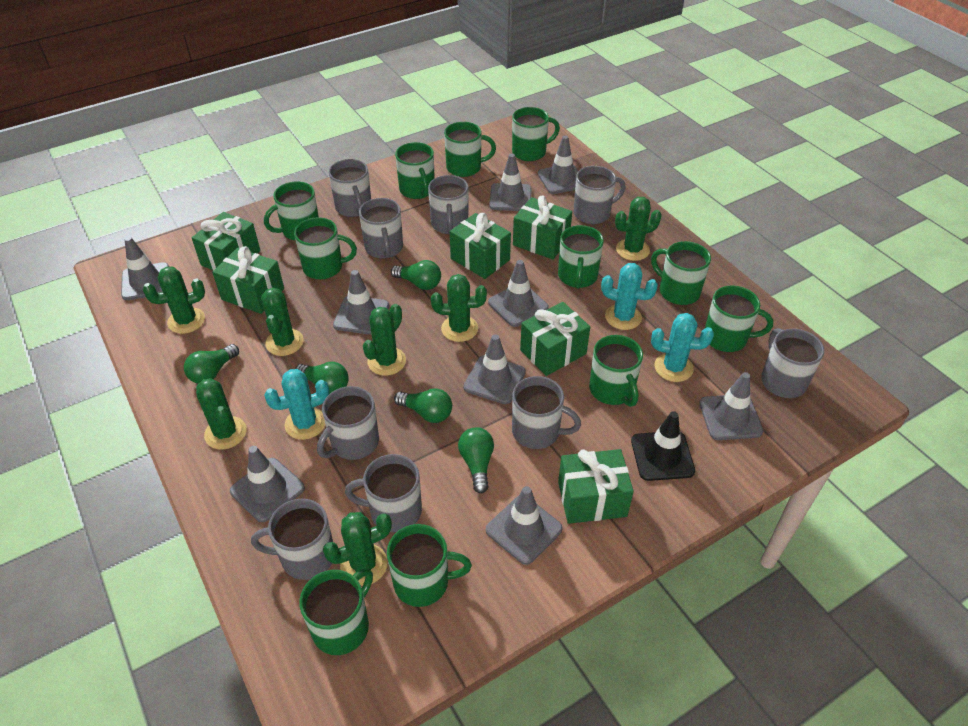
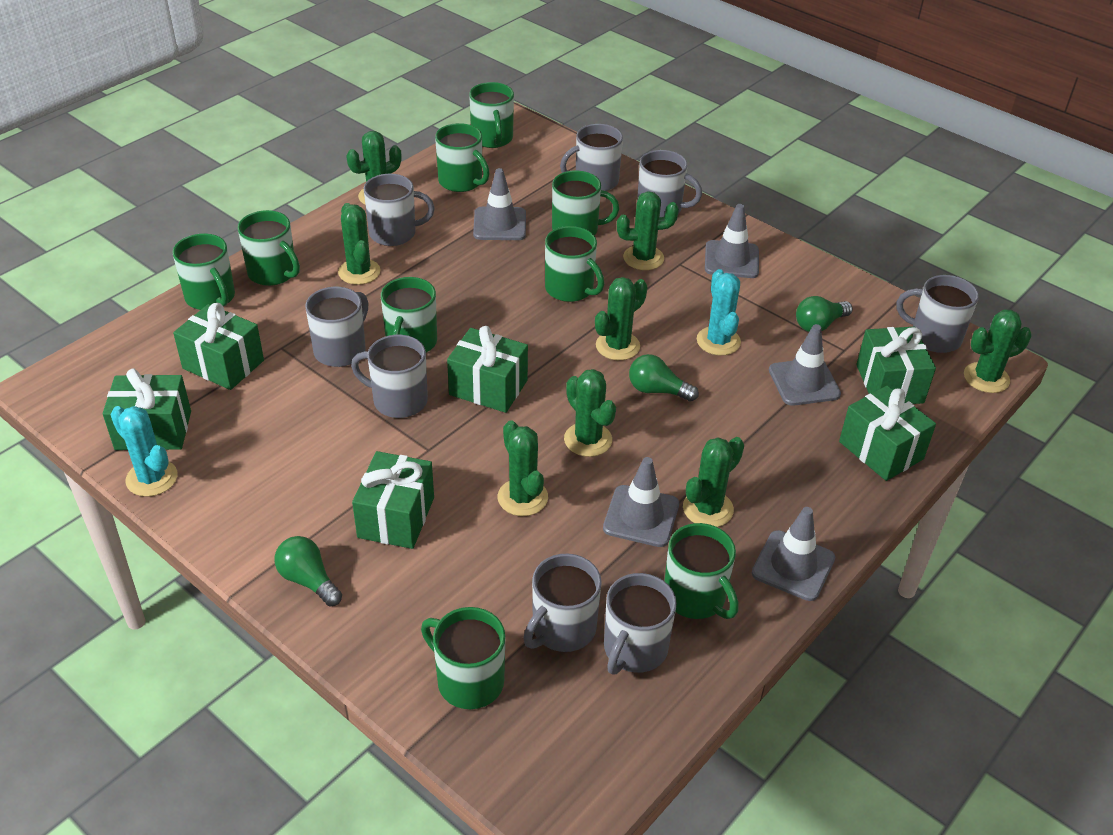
black traffic cone: [631,411,695,481] = 1 -> none = 0
green cactus: [143,267,205,334] [196,378,247,450] [261,288,304,356] [323,512,392,586] [363,304,406,376] [431,274,487,342] [615,197,661,261] = 7 -> [338,203,381,285] [346,131,401,205] [498,420,548,516] [564,369,616,457] [595,277,647,360] [617,191,679,270] [683,437,744,527] [964,309,1031,393] = 8
green light bulb: [184,344,239,384] [295,362,348,394] [391,260,441,290] [394,388,452,423] [458,427,494,493] = 5 -> [274,536,342,606] [629,354,699,402] [796,296,853,332] = 3
green mug: [264,181,319,241] [294,217,357,279] [299,568,373,655] [387,524,472,607] [395,142,435,199] [444,122,496,177] [512,107,560,161] [558,225,604,289] [589,335,643,407] [651,241,711,305] [705,285,773,352] = 11 -> [173,233,235,310] [238,210,300,286] [381,277,437,352] [421,607,505,709] [435,123,489,192] [469,82,514,148] [545,226,604,302] [552,170,619,236] [665,523,739,619] = 9
grey mug: [251,499,333,580] [317,386,379,460] [328,159,371,217] [345,454,422,532] [359,198,403,259] [428,175,468,234] [512,376,581,449] [573,166,626,224] [761,328,824,398] = 9 -> [305,287,368,367] [351,335,428,418] [364,174,435,246] [523,554,602,652] [560,124,623,191] [604,573,677,675] [637,150,702,217] [896,275,979,353] = 8
grey traffic cone: [121,236,169,300] [230,446,305,522] [333,270,389,335] [464,334,526,404] [486,486,562,565] [488,260,549,327] [489,154,532,211] [538,136,578,194] [699,372,763,440] = 9 -> [473,168,526,240] [603,457,679,547] [705,204,759,278] [752,507,835,601] [769,324,841,406] = 5
turquoise cactus: [264,369,329,440] [601,263,658,330] [651,313,714,382] = 3 -> [110,406,178,497] [697,269,741,355] = 2

